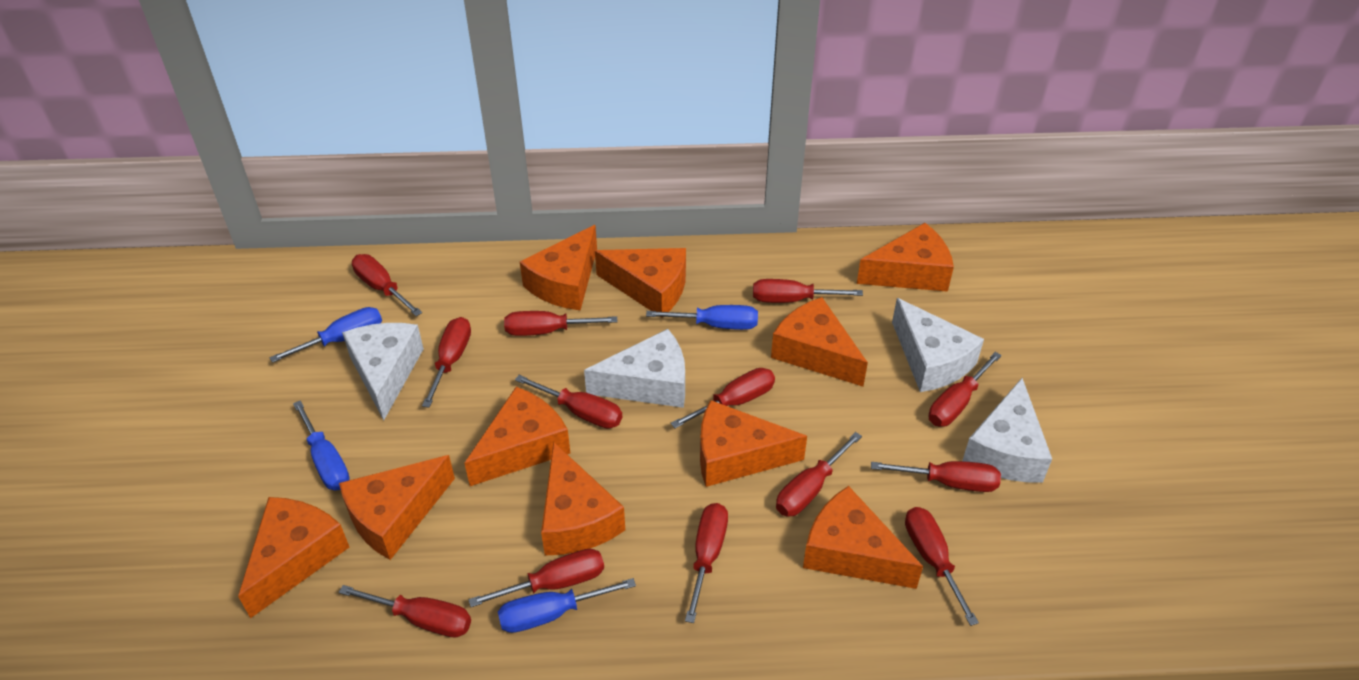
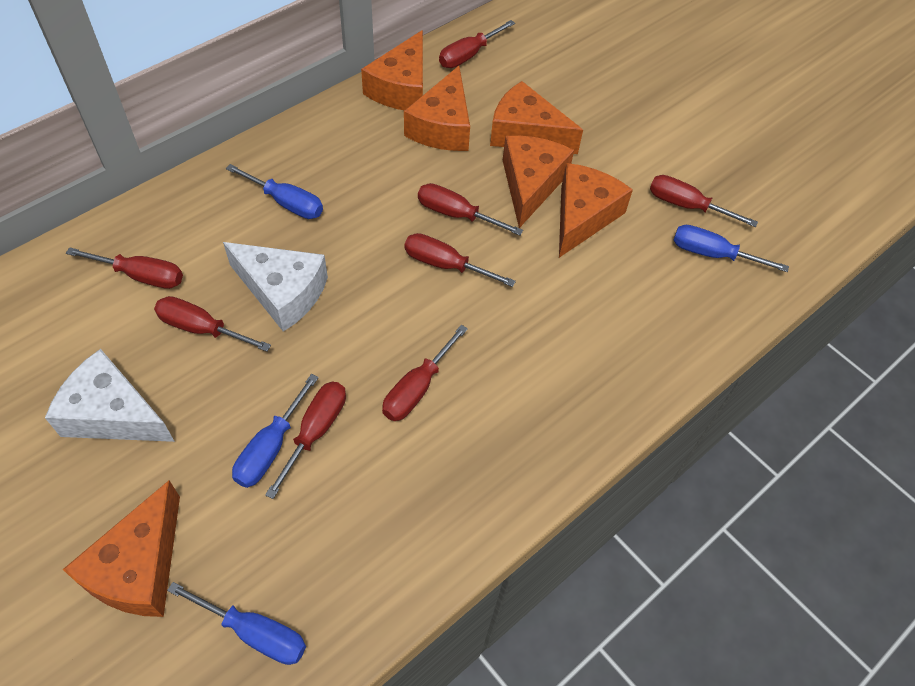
orange cheese: [238,497,349,618] [339,455,455,560] [464,387,570,486] [520,225,597,310] [541,442,625,555] [595,248,686,318] [700,400,807,487] [771,297,868,386] [803,486,923,589] [857,223,954,292] = 10 -> [63,480,180,617] [361,30,423,110] [404,66,470,151] [490,81,583,154] [503,136,574,228] [559,163,633,258] = 6
red screwdriver: [339,585,471,637] [352,254,422,316] [422,317,471,408] [469,549,604,607] [504,311,617,336] [515,375,622,429] [671,368,775,428] [685,503,728,623] [753,279,863,303] [776,432,862,517] [871,461,1001,492] [905,507,979,626] [929,352,1002,426] = 13 -> [66,247,183,289] [154,296,271,352] [265,382,346,499] [382,325,468,421] [404,233,516,287] [418,183,523,236] [439,20,515,68] [650,175,758,227] = 8
white cheese: [342,323,424,421] [584,329,685,408] [892,298,984,392] [962,378,1052,483] = 4 -> [45,349,175,442] [223,242,328,332] = 2

